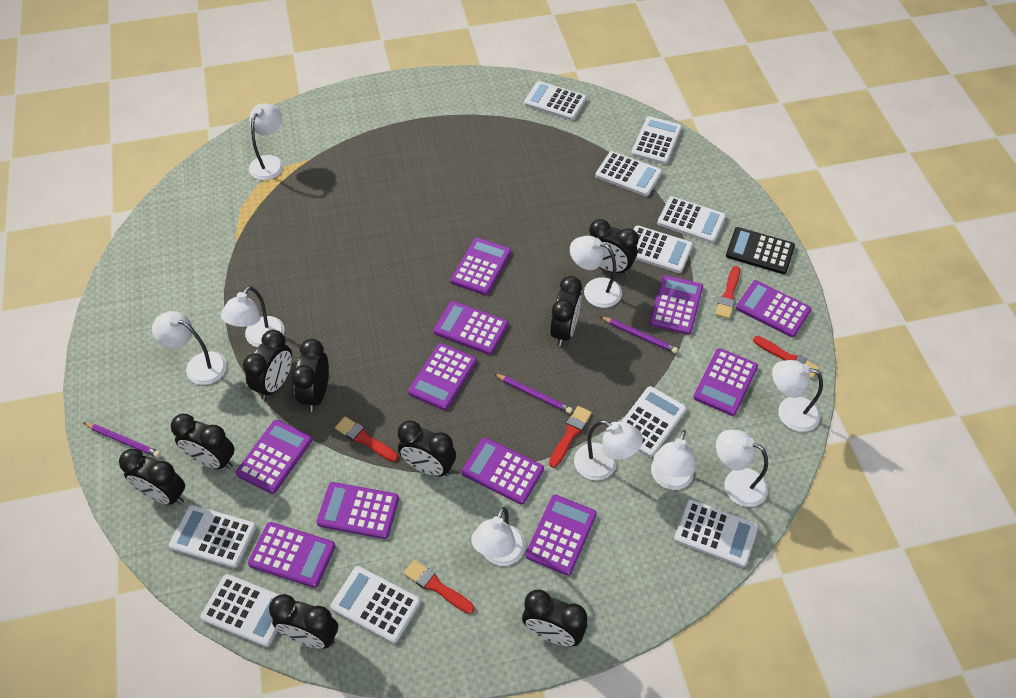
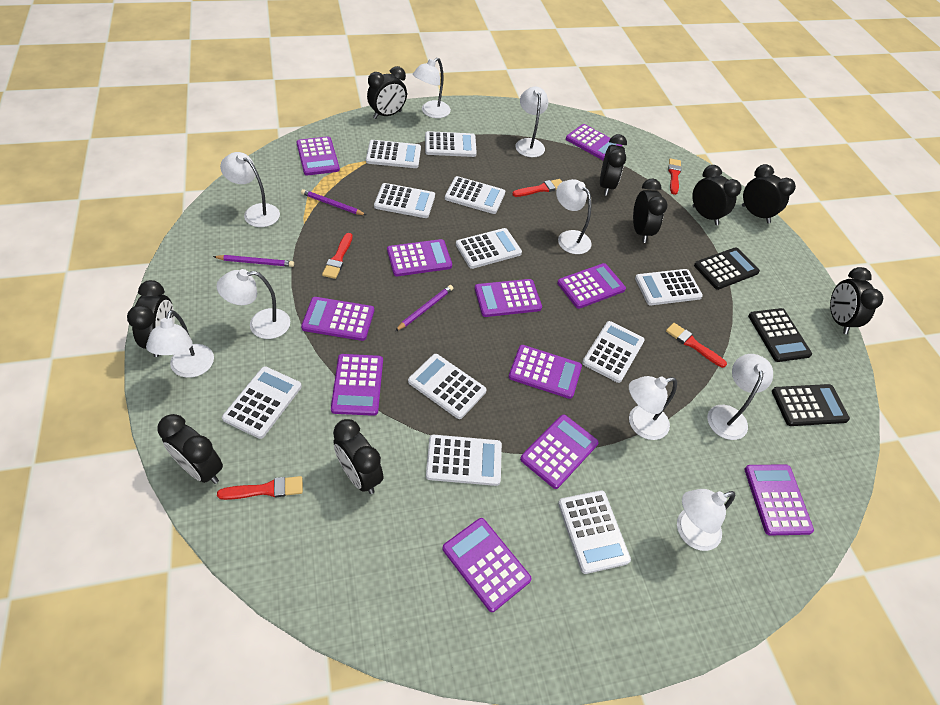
black calculator: [726,227,795,274] = 1 -> [694,247,760,290] [748,308,812,362] [772,384,850,426] = 3
white calculator: [169,505,256,568] [200,574,279,647] [330,566,421,644] [524,81,587,120] [595,151,662,196] [621,386,687,457] [631,116,682,164] [633,225,693,273] [657,196,726,243] [674,499,758,567] = 10 -> [222,366,302,439] [366,140,421,168] [374,183,435,218] [408,354,487,419] [425,131,477,157] [426,435,502,486] [445,176,505,214] [456,228,522,269] [558,490,631,574] [582,321,645,383] [635,269,703,305] = 11

